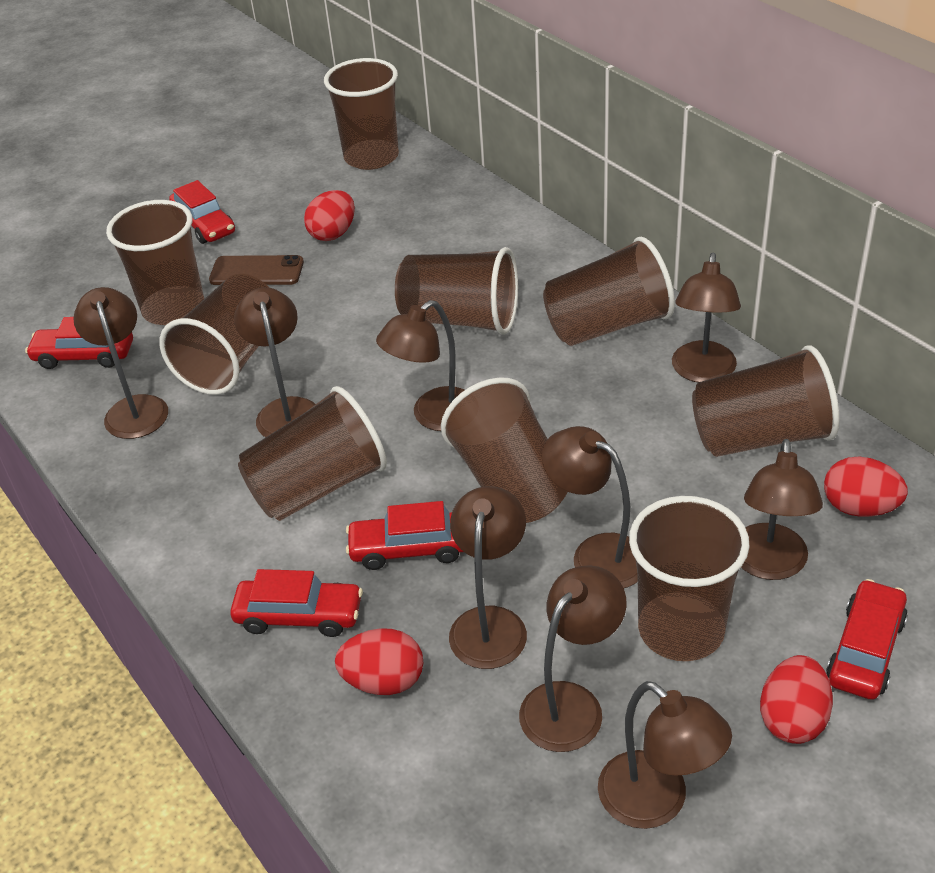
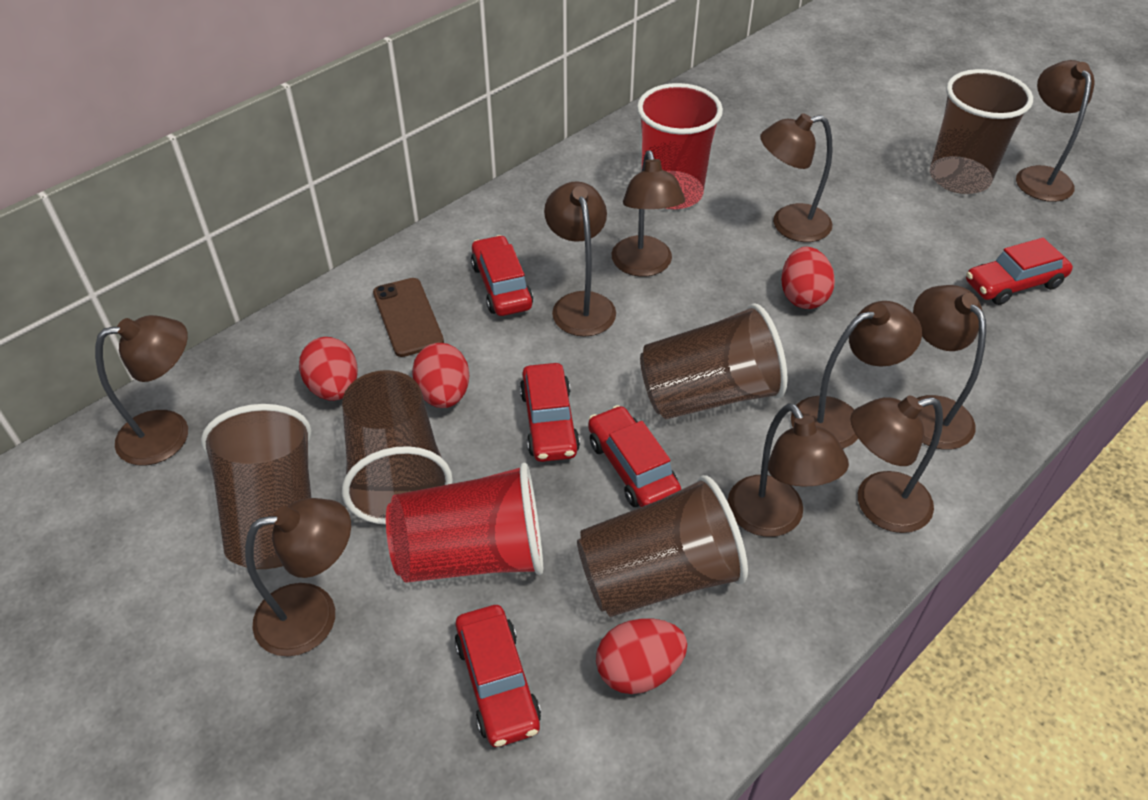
brown cup: [106,200,204,325] [159,274,269,395] [238,386,387,521] [324,58,399,170] [395,247,518,335] [441,377,568,523] [543,237,675,346] [629,496,750,661] [692,345,839,457] = 9 -> [201,404,312,569] [342,370,453,525] [577,475,748,617] [640,303,787,419] [930,69,1033,194] = 5
brown lamp: [73,287,168,439] [234,287,315,437] [376,300,465,431] [449,486,527,669] [519,565,627,752] [542,426,638,588] [598,681,732,829] [672,253,741,382] [741,439,823,580] = 9 -> [95,315,188,466] [245,498,351,657] [544,181,616,337] [611,150,685,277] [728,403,849,537] [760,113,833,242] [791,301,922,449] [851,396,943,533] [913,285,986,450] [1016,60,1095,202] = 10
red cup: none = 0 -> [386,463,543,583] [637,83,723,209] = 2

